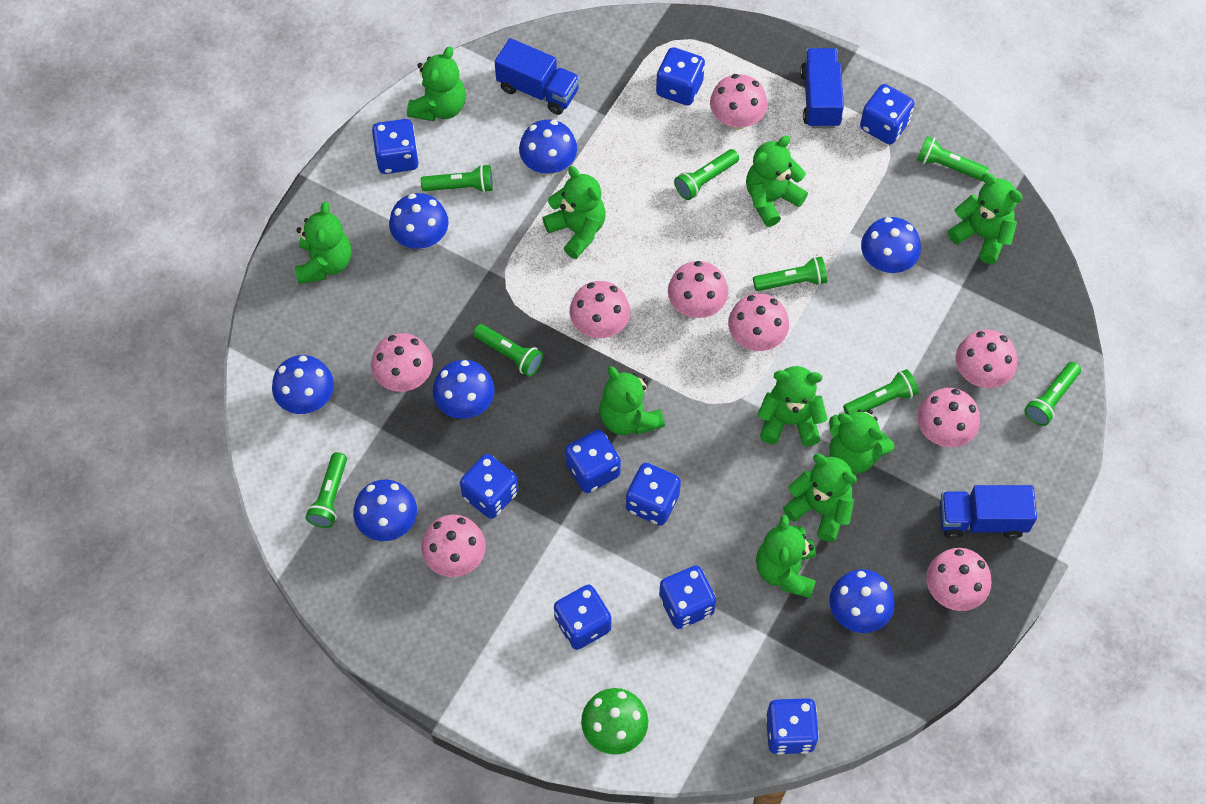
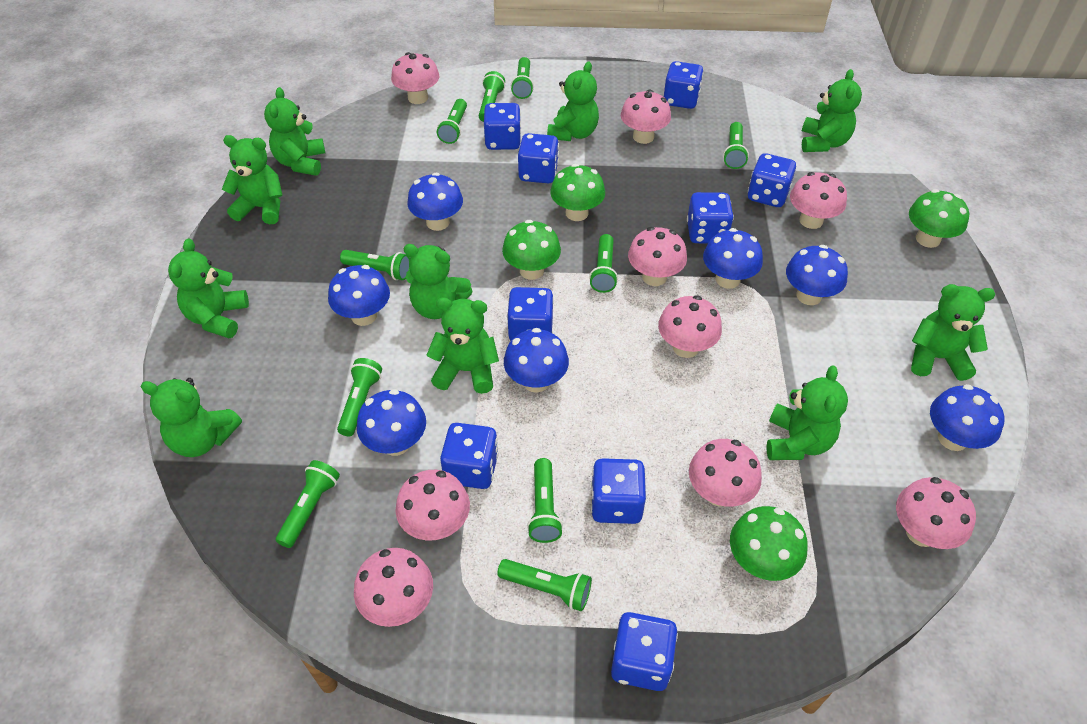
blue truck: [495,38,580,115] [800,48,844,128] [939,485,1037,539] = 3 -> none = 0
green flashlight: [306,452,347,528] [421,164,493,193] [473,324,543,376] [674,149,739,200] [753,257,827,291] [843,369,919,415] [917,136,989,181] [1025,362,1081,426] = 8 -> [276,460,340,548] [337,358,382,436] [340,250,410,280] [437,99,467,144] [479,71,505,122] [497,559,592,611] [511,57,534,99] [527,458,563,543] [589,234,618,293] [723,122,749,169] = 10
green mushroom: [581,688,648,755] = 1 -> [502,220,561,280] [550,164,605,221] [730,506,808,581] [909,189,969,248] = 4

